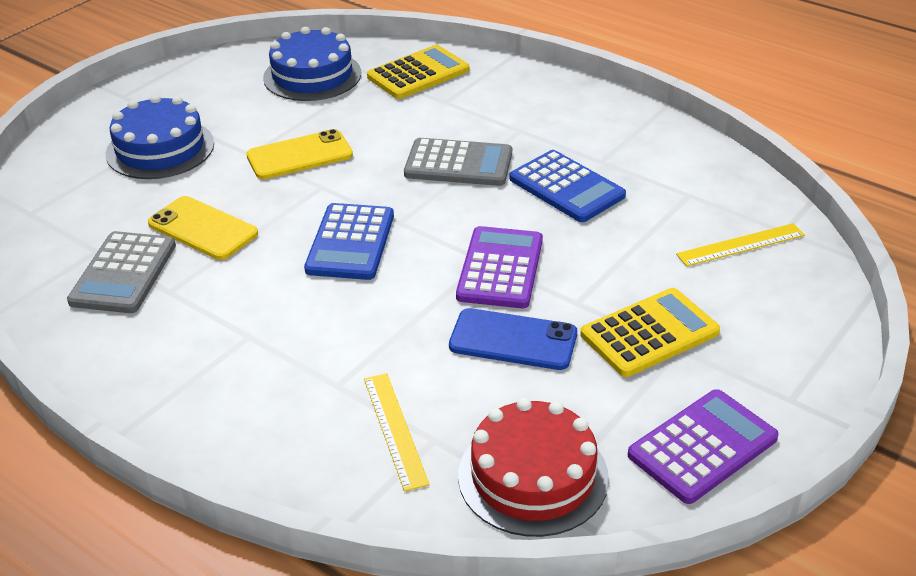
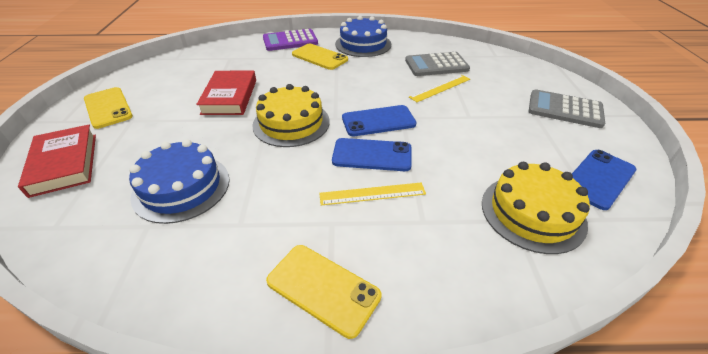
blue calculator: [304,203,394,280] [510,150,626,222] = 2 -> none = 0
blue phone: [449,308,577,370] = 1 -> [332,138,412,171] [342,105,416,136] [572,150,636,210] = 3
purple calculator: [456,226,543,308] [628,389,779,504] = 2 -> [263,29,318,51] = 1
red book: none = 0 -> [18,125,96,198] [196,71,256,115] = 2
red cake: [458,398,609,537] = 1 -> none = 0
yellow cake: none = 0 -> [252,84,330,147] [482,162,590,254] = 2
yellow calculator: [367,45,469,99] [581,288,720,377] = 2 -> none = 0
yellow phone: [148,196,258,260] [247,129,353,179] = 2 -> [84,87,133,129] [266,245,382,339] [292,44,348,70] = 3

